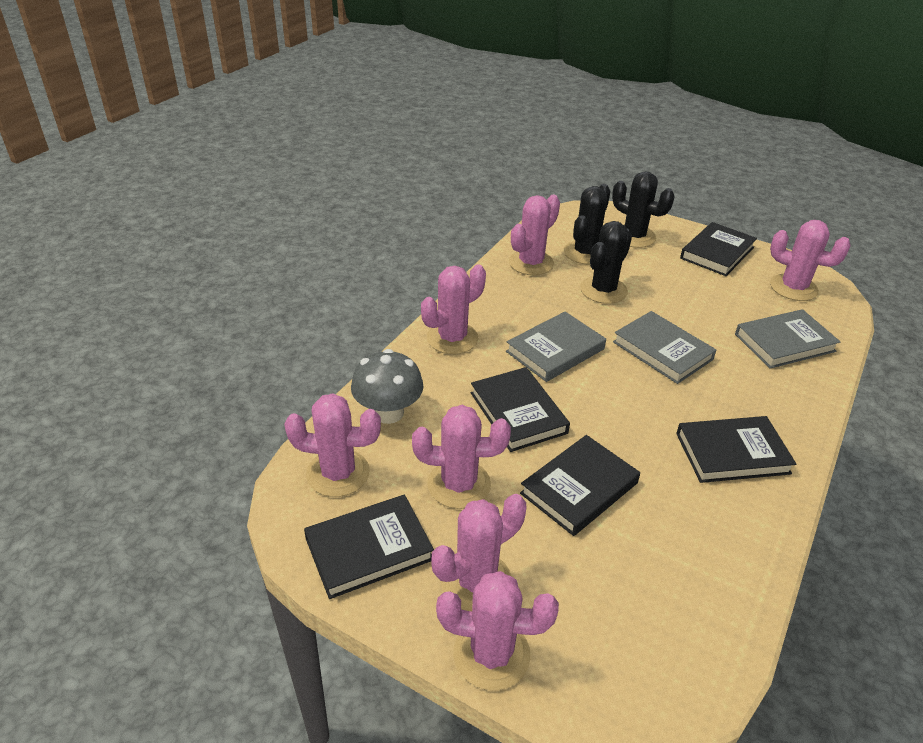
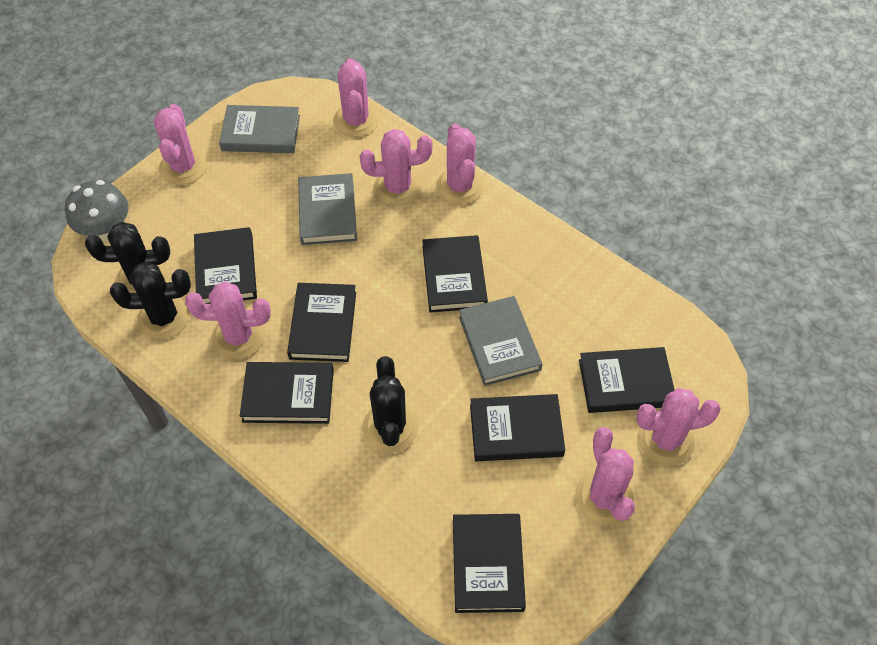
black book: [304,495,434,599] [471,367,570,452] [520,435,640,536] [676,416,796,483] [680,222,757,276] = 5 -> [194,227,257,304] [240,362,334,424] [287,283,356,362] [422,235,488,313] [453,514,526,613] [470,394,565,461] [579,347,674,413] = 7

